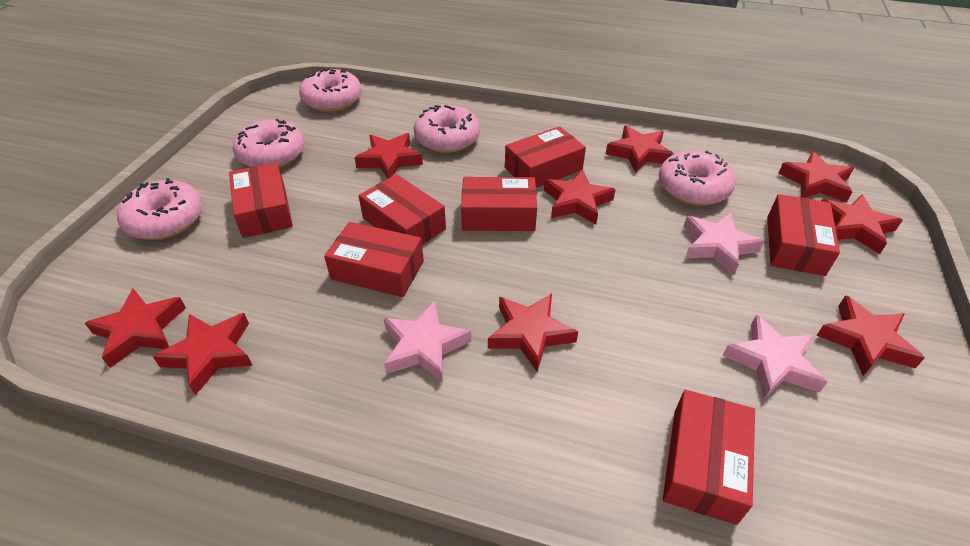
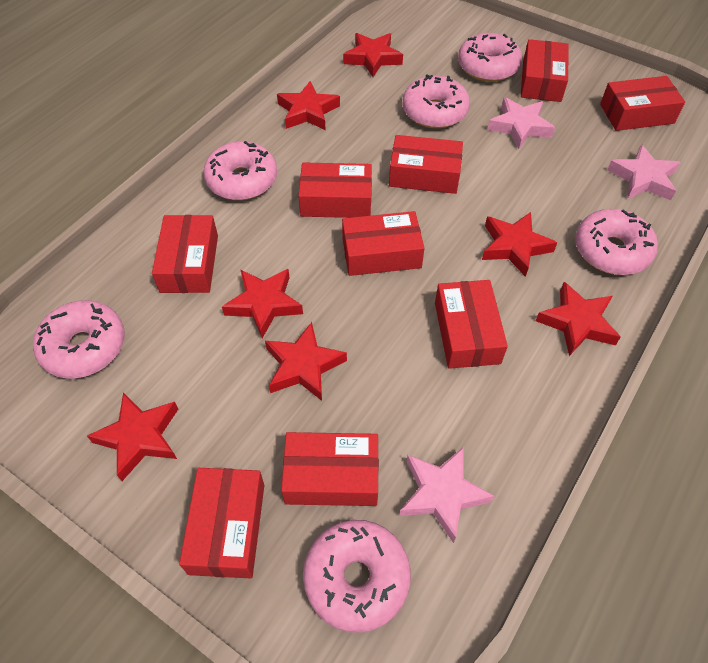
pink donut: [117,178,203,240] [233,119,305,168] [299,68,362,112] [414,105,480,153] [659,150,736,206] = 5 -> [33,300,125,379] [203,141,277,200] [303,520,411,633] [402,74,470,129] [458,33,522,82] [575,209,658,275] = 6
red box: [229,162,293,238] [324,222,424,297] [359,174,446,245] [461,177,537,231] [505,126,586,188] [663,390,755,525] [767,194,840,276] = 7 -> [152,215,218,293] [179,468,264,578] [281,432,379,506] [298,163,372,218] [342,211,425,276] [389,135,463,194] [435,280,508,369] [521,39,569,102] [600,76,685,131] = 9
red star: [85,289,186,368] [153,313,253,395] [355,133,423,179] [488,293,578,372] [544,170,616,225] [606,125,674,173] [778,151,854,203] [816,295,925,376] [821,194,903,254] = 9 -> [87,392,178,481] [222,269,303,338] [265,322,347,401] [277,81,340,130] [343,33,403,77] [482,212,557,277] [536,282,621,356] = 7

